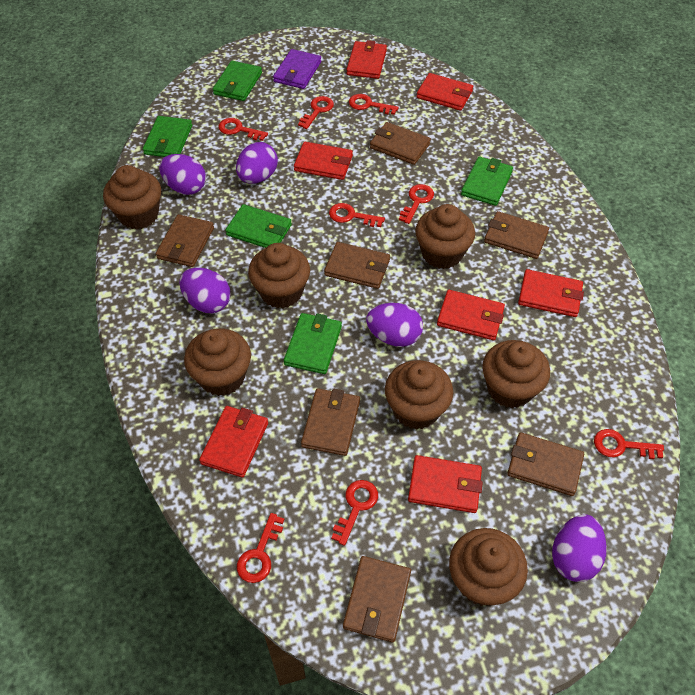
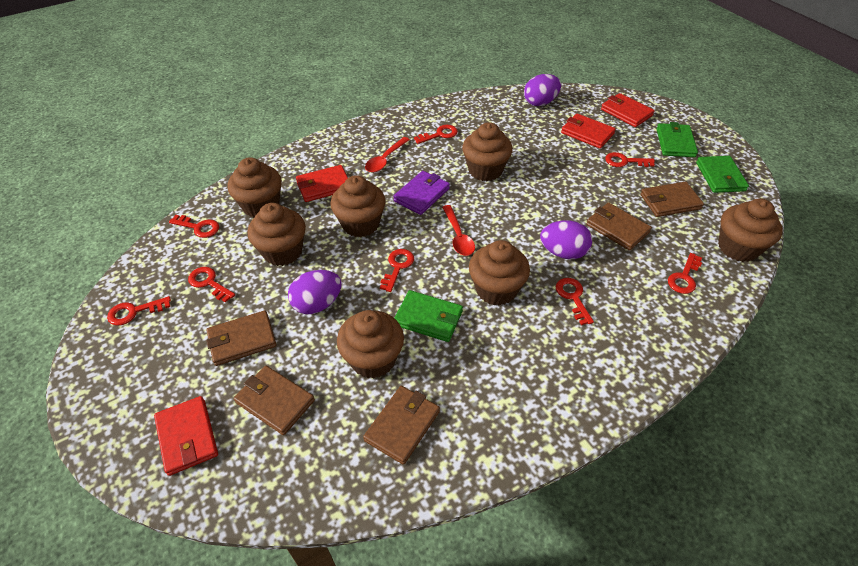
brown wallet: [156,214,214,267] [301,388,360,456] [324,242,390,289] [343,556,411,642] [370,122,431,165] [484,211,549,259] [507,432,584,496] = 7 -> [206,310,277,366] [234,366,315,435] [363,386,440,465] [586,202,652,251] [640,181,704,217] = 5
green wallet: [143,116,192,157] [213,61,262,101] [225,204,292,248] [284,313,342,374] [461,157,513,206] = 5 -> [394,290,463,342] [656,122,698,157] [696,156,749,193] = 3
purple egg: [159,154,206,195] [179,268,231,313] [236,142,278,183] [366,303,423,347] [552,514,607,582] = 5 -> [288,270,342,314] [524,74,561,106] [540,220,592,259] = 3
red spoon: none = 0 -> [365,137,410,172] [442,205,475,256] = 2
red wallet: [199,406,268,478] [294,142,353,180] [346,40,387,79] [408,455,483,513] [417,73,473,111] [437,290,505,340] [518,269,584,317] = 7 -> [154,396,218,476] [296,165,348,202] [561,113,616,149] [601,93,655,127] = 4

